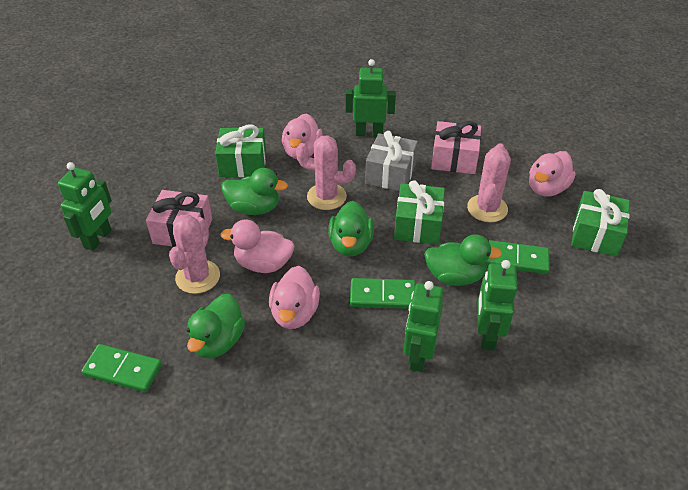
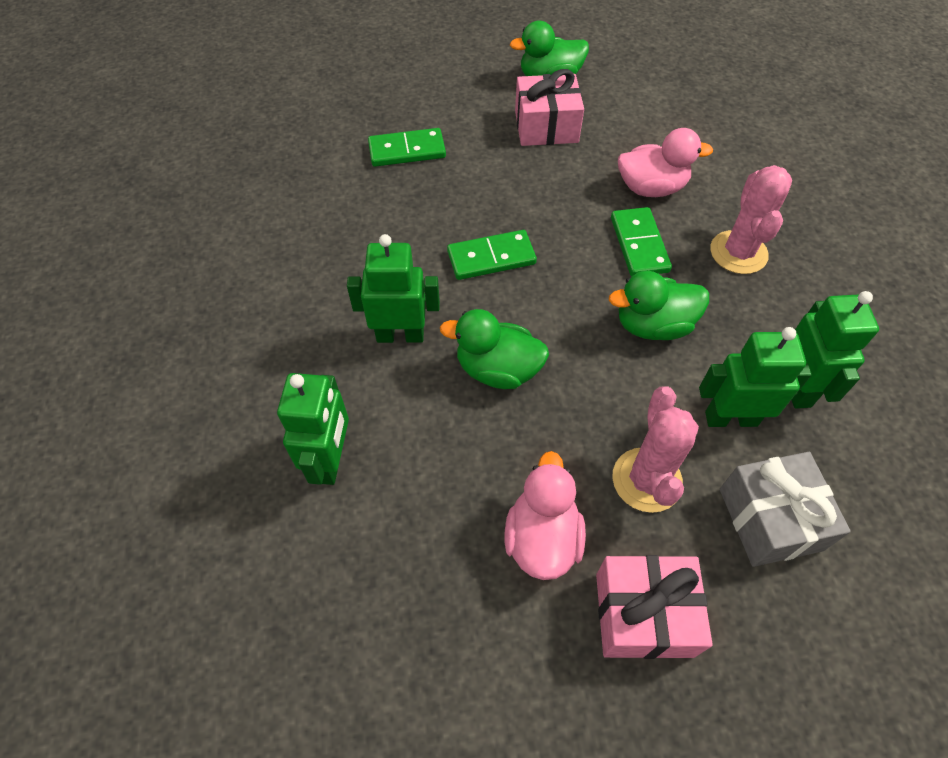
green duck: [187,294,245,359] [222,168,288,215] [328,201,374,256] [424,235,502,286] = 4 -> [440,309,549,389] [510,21,589,76] [609,271,709,340] = 3
green gift: [215,125,266,177] [394,180,445,245] [571,189,630,256] = 3 -> none = 0
pink cactus: [169,214,220,294] [296,135,356,210] [467,144,511,222] = 3 -> [612,386,699,513] [710,165,792,274] = 2
pink duck: [220,220,294,273] [269,266,320,329] [282,113,323,159] [529,151,576,197] = 4 -> [505,451,586,580] [618,128,713,197] = 2

